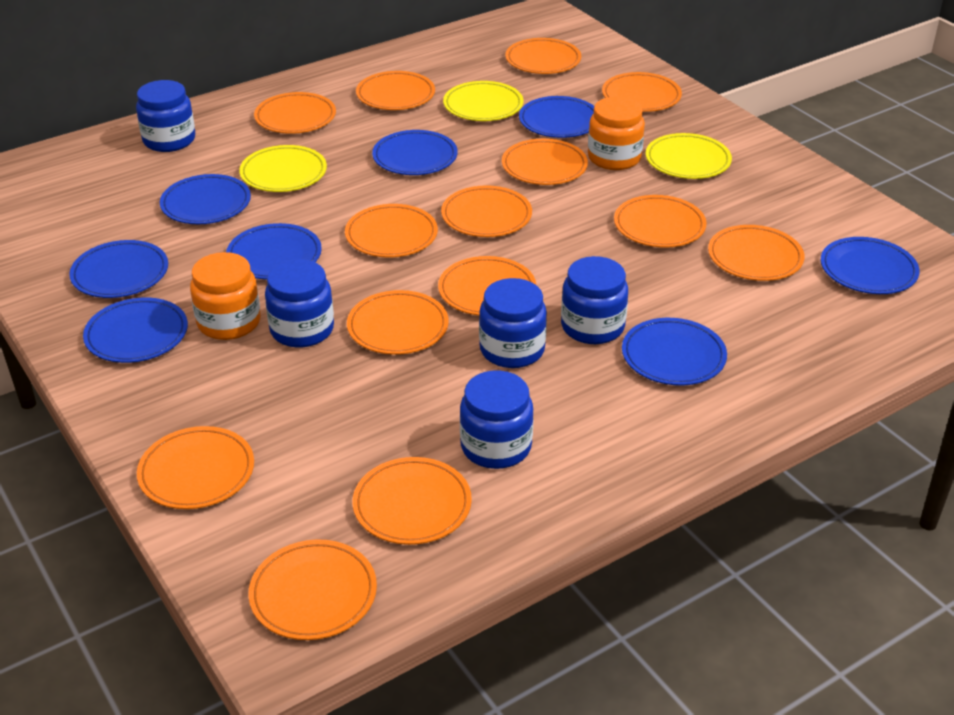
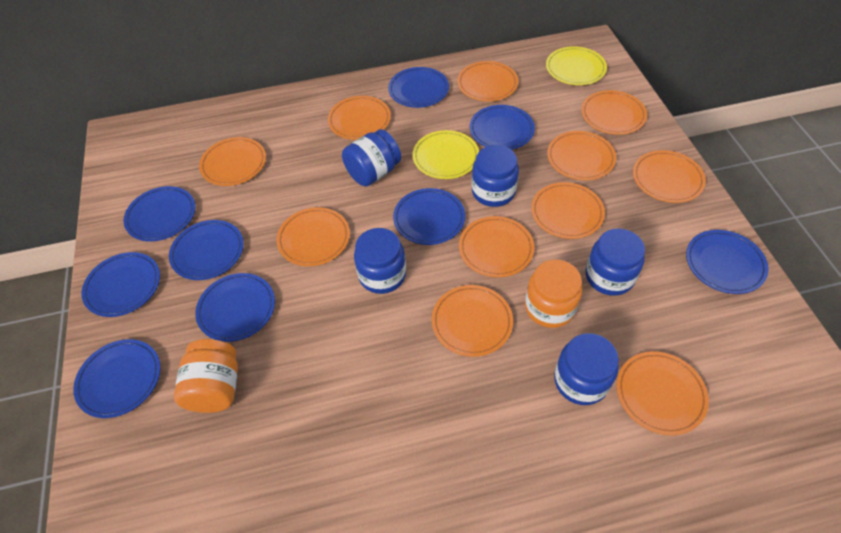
blue plate: [69,240,168,298] [83,298,188,363] [160,174,251,224] [226,223,322,279] [372,130,458,175] [519,96,594,138] [622,318,727,385] [821,237,919,294] = 8 -> [73,339,160,418] [81,252,160,317] [124,186,195,242] [169,220,244,280] [195,273,275,342] [388,67,449,108] [393,188,465,245] [470,105,535,150] [686,230,768,294] = 9
orange plate: [137,426,254,509] [248,540,377,640] [254,92,336,134] [345,204,438,258] [347,290,449,355] [352,457,472,545] [356,71,435,110] [438,256,536,316] [441,185,532,237] [502,139,588,185] [505,38,581,74] [602,72,682,112] [614,195,706,248] [708,225,804,281] = 14 -> [199,137,266,186] [277,207,350,266] [328,96,391,140] [432,285,513,357] [457,61,518,101] [459,216,534,277] [531,182,605,239] [547,131,616,180] [581,90,647,135] [616,351,709,436] [633,150,706,203] = 11
yellow plate: [239,145,327,192] [443,81,523,121] [646,133,732,179] = 3 -> [412,130,479,179] [546,46,607,85] = 2

